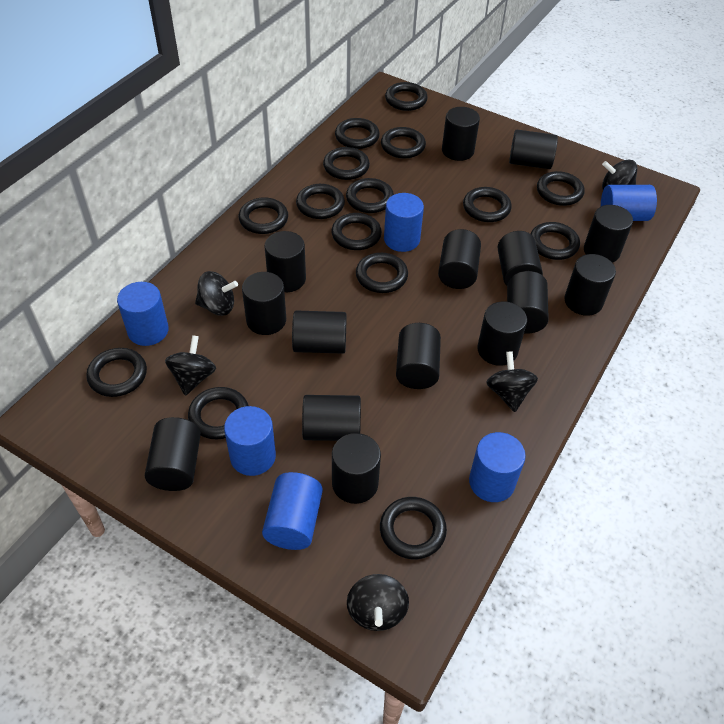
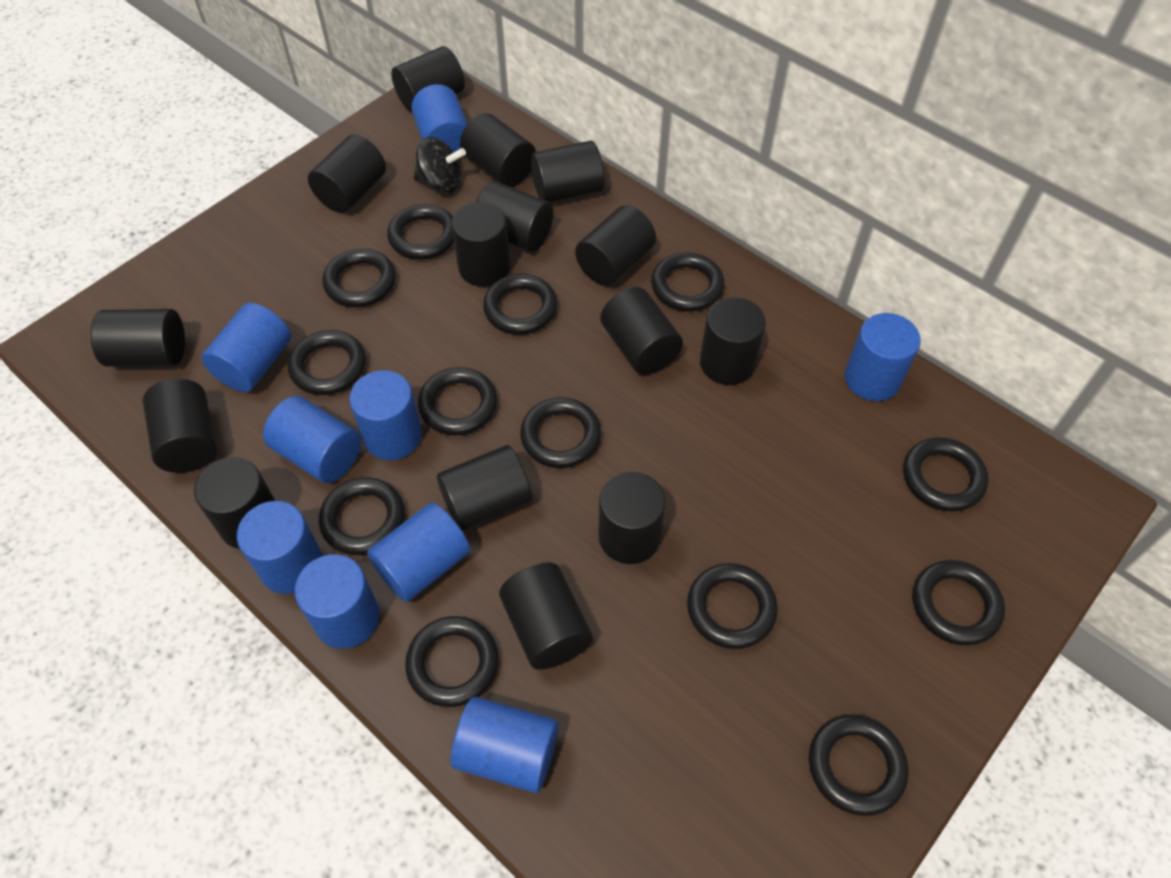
black ring: [86,348,147,397] [188,387,249,439] [239,197,288,234] [296,184,345,219] [323,147,370,180] [331,213,382,250] [335,118,380,149] [346,178,394,213] [356,253,408,293] [380,497,447,559] [381,127,426,159] [385,82,428,111] [463,187,512,222] [530,222,580,260] [537,171,584,206] = 15 -> [288,330,366,395] [319,477,405,555] [322,249,396,307] [387,204,454,260] [405,616,499,707] [418,367,497,435] [483,274,558,335] [520,397,601,468] [651,252,725,312] [687,563,778,649] [809,715,908,816] [903,437,988,511] [913,560,1005,645] = 13
black spinning top: [165,335,216,396] [195,271,238,316] [347,574,409,631] [486,351,538,412] [602,160,637,190] = 5 -> [414,137,466,193] = 1
blue cylinder: [117,282,169,346] [224,406,276,476] [262,472,323,550] [384,193,424,252] [469,432,526,502] [601,185,657,221] = 6 -> [201,303,291,392] [237,501,323,594] [263,396,361,483] [295,554,380,649] [349,370,422,460] [367,502,470,602] [412,84,468,152] [451,696,559,793] [845,313,921,401] = 9

